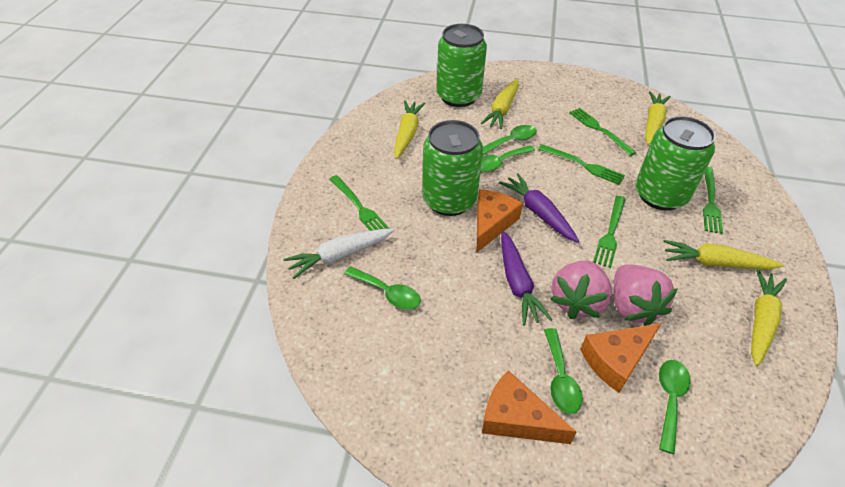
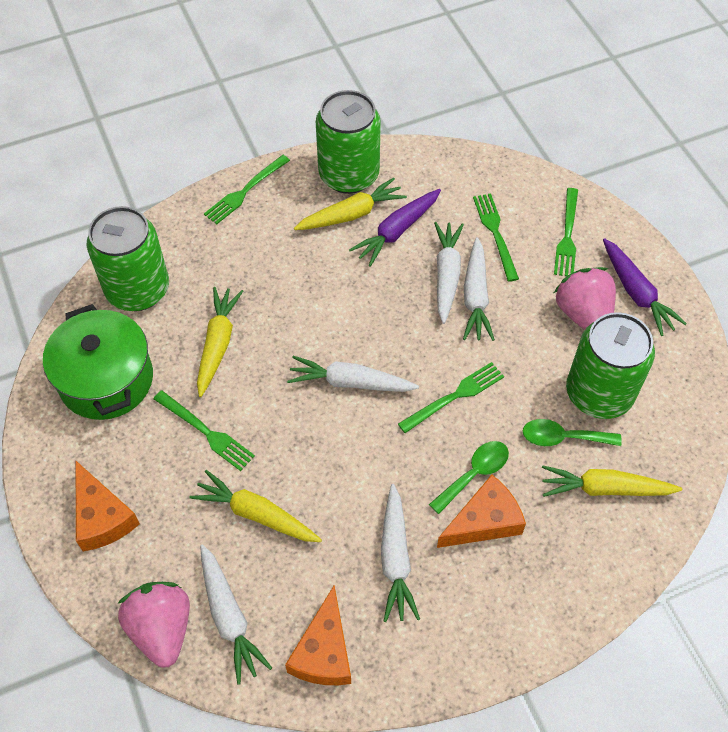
green pot: none = 0 -> [43,304,153,420] = 1
green spoon: [344,266,421,310] [481,145,535,172] [483,125,537,155] [544,328,583,414] [659,360,691,454] = 5 -> [429,441,509,514] [523,419,622,446] = 2
white carrot: [284,228,394,279] = 1 -> [200,544,272,685] [287,356,419,392] [381,484,420,622] [434,222,464,324] [463,237,495,341] = 5
yellow carrot: [394,100,426,159] [480,79,519,129] [645,91,671,145] [663,240,784,270] [751,269,787,366] = 5 -> [189,470,322,542] [197,287,243,397] [294,178,407,230] [542,465,682,497] = 4

